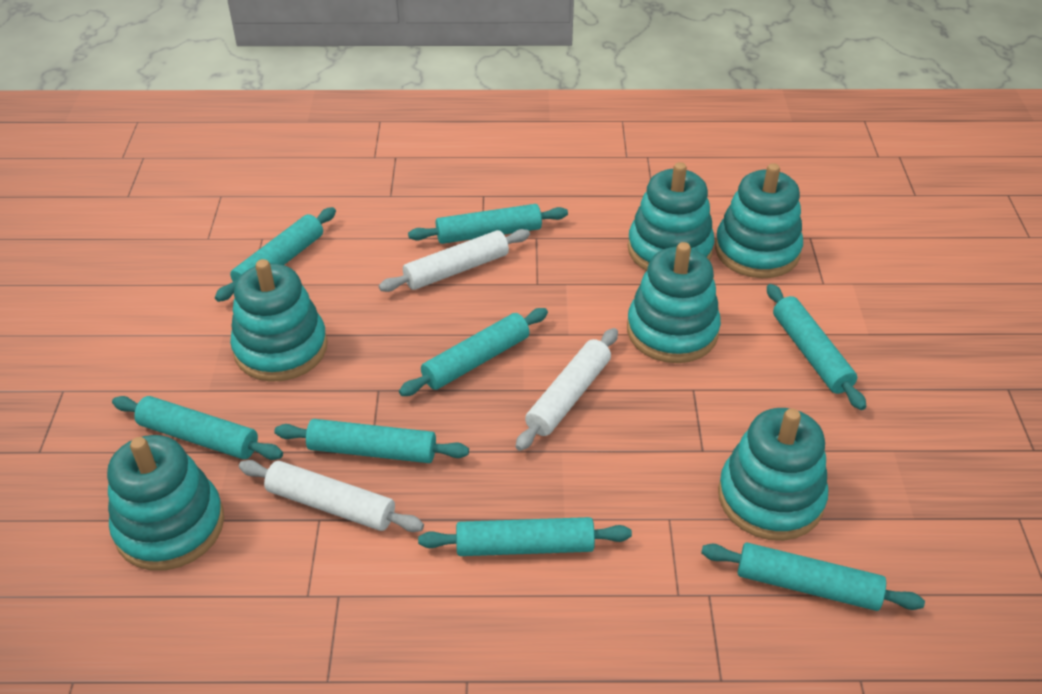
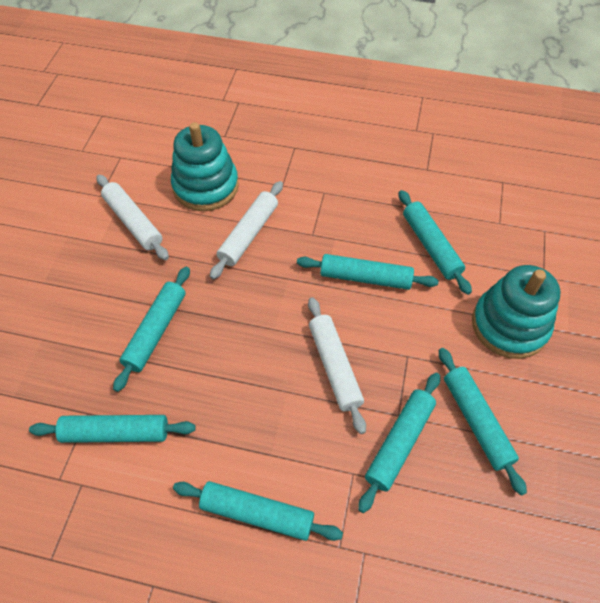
turquoise rolling pin: [112,396,283,460] [215,207,336,302] [274,419,469,463] [399,308,548,396] [408,204,568,244] [418,517,632,556] [701,543,925,611] [767,284,867,410] = 8 -> [29,415,196,443] [113,267,190,392] [173,481,343,541] [297,254,439,290] [358,373,440,513] [399,190,472,295] [439,348,527,496] = 7
turquoise stacking toy: [107,435,224,571] [230,259,328,382] [627,242,721,363] [628,162,715,271] [715,163,803,278] [718,408,828,541] = 6 -> [171,122,239,211] [472,265,560,359] = 2

